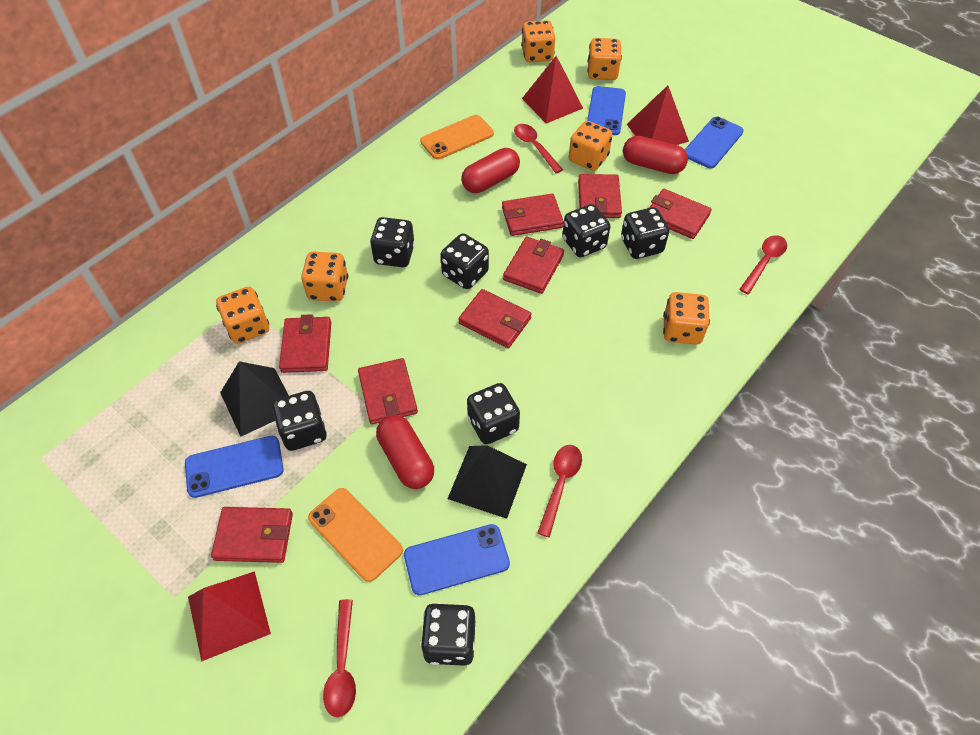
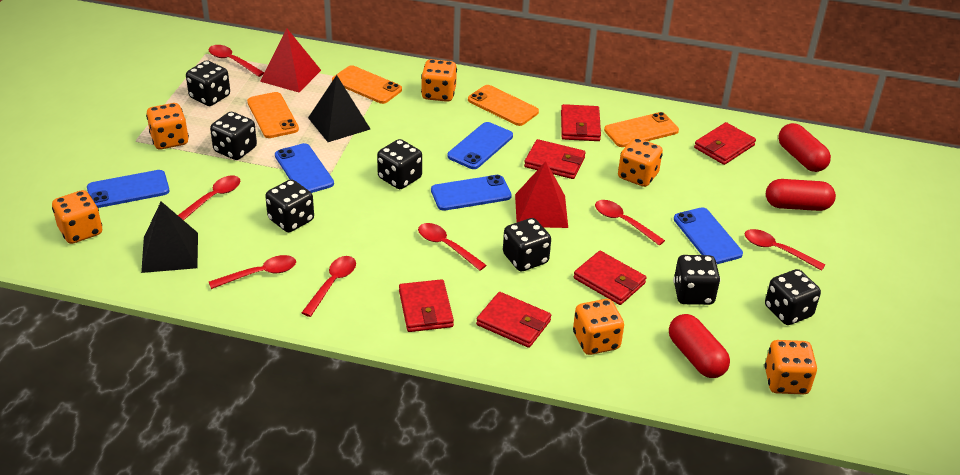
blue phone: [185,436,284,498] [404,524,510,595] [587,86,626,135] [685,117,744,169] = 4 -> [87,170,170,208] [275,143,334,193] [431,175,512,211] [447,122,513,169] [674,207,743,264] = 5
orange phone: [308,488,403,582] [420,115,494,160] = 2 -> [247,92,299,138] [332,65,402,104] [468,85,539,126] [604,112,679,147] = 4
red pyramid: [188,571,271,662] [522,56,583,124] [627,85,689,145] = 3 -> [260,29,321,92] [515,161,568,228] = 2
red spoon: [323,599,356,717] [514,124,563,173] [537,445,582,537] [739,235,787,294] = 4 -> [178,175,240,220] [208,45,264,77] [209,255,296,289] [302,256,356,317] [418,223,487,270] [595,200,665,246] [745,229,826,271] = 7
red wallet: [211,507,293,563] [279,314,331,373] [358,358,418,424] [458,289,531,348] [502,194,564,236] [503,237,564,294] [578,174,622,218] [649,189,712,239] = 8 -> [399,279,454,332] [476,292,551,348] [524,139,586,179] [561,104,601,141] [574,251,646,305] [694,122,756,165] = 6

